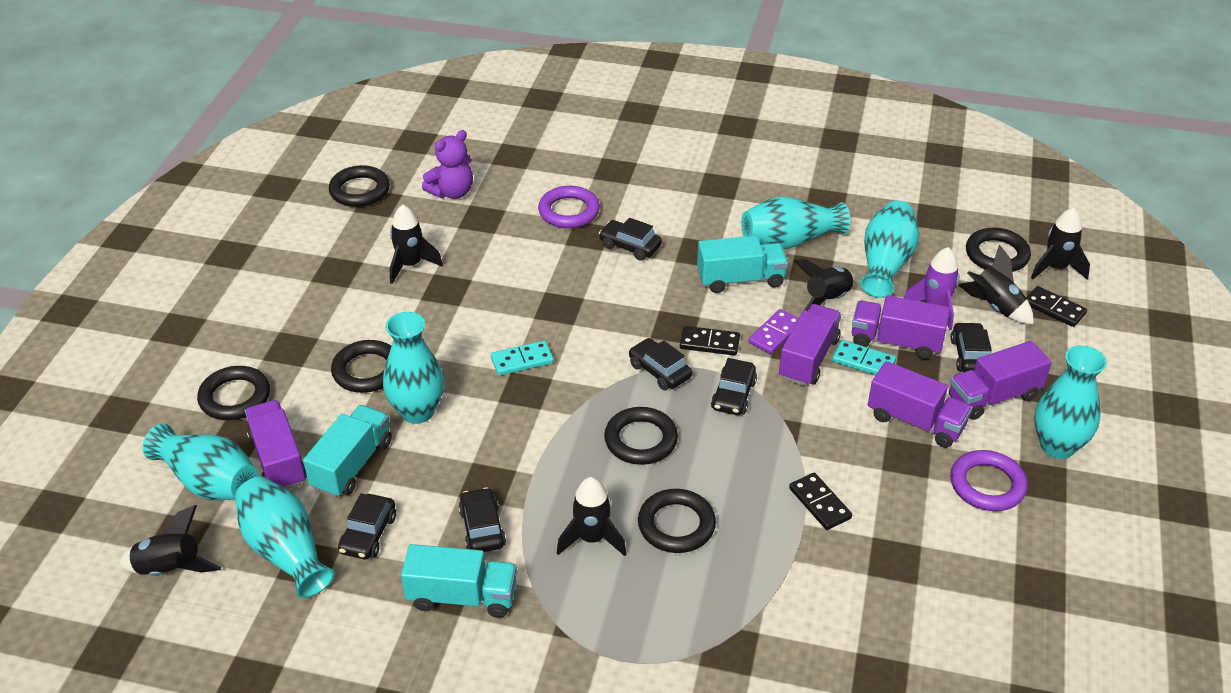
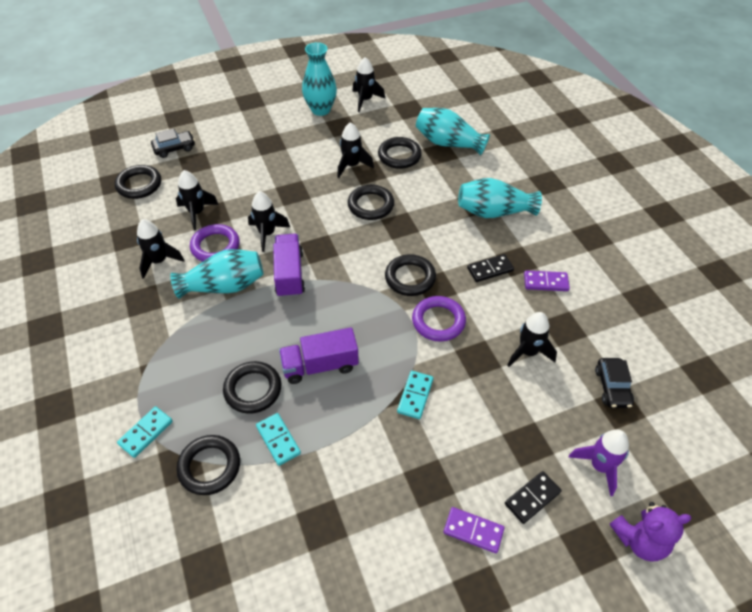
black car: [338,493,396,559] [458,487,506,552] [599,218,662,261] [629,338,692,390] [711,358,757,415] [950,322,992,372] = 6 -> [151,128,195,158] [595,358,634,408] = 2
black domino: [680,326,740,356] [789,473,852,530] [1026,286,1087,327] = 3 -> [467,254,514,282] [505,471,562,524] = 2
purple domino: [748,309,799,354] = 1 -> [443,507,505,553] [524,270,570,291] = 2
purple truck: [245,400,307,489] [779,304,841,386] [852,295,950,360] [868,361,972,448] [949,341,1052,420] = 5 -> [273,234,305,298] [279,327,359,384] = 2
turquoise domino: [491,341,554,376] [832,340,896,375] = 2 -> [117,406,173,458] [256,413,301,466] [397,371,433,419] = 3
turquoise truck: [303,405,392,498] [401,544,517,618] [697,236,788,293] = 3 -> none = 0
turquoise vase: [143,424,258,500] [235,476,334,598] [383,312,444,424] [741,197,850,249] [860,200,919,298] [1034,345,1107,459] = 6 -> [170,249,263,299] [302,42,337,116] [416,108,490,156] [458,178,542,218] = 4

